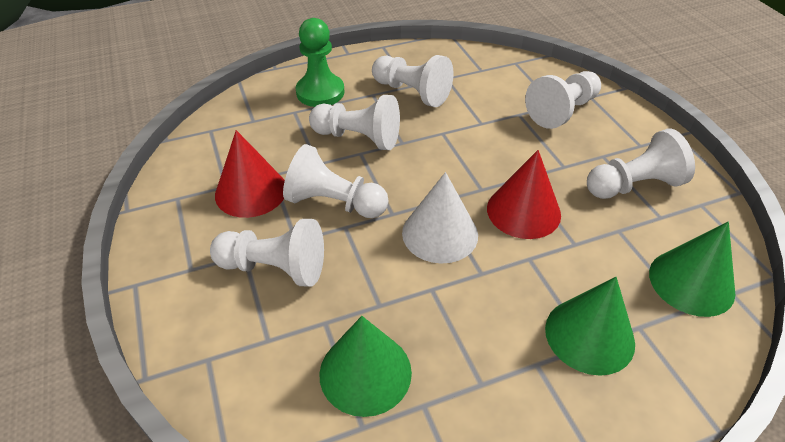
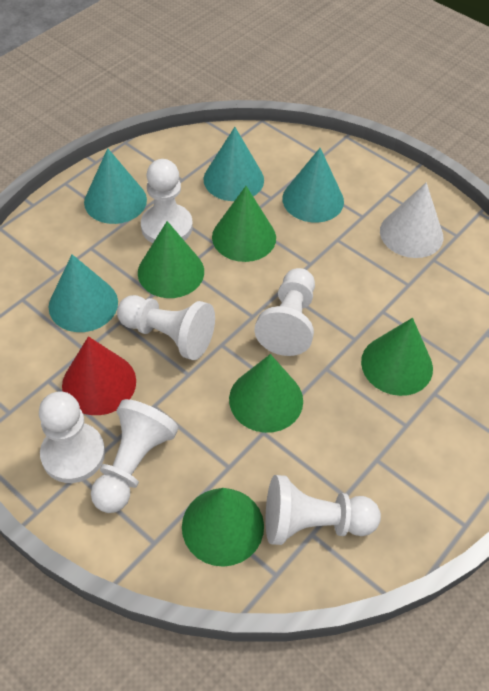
green cone: [320,316,412,417] [545,277,635,376] [649,222,735,317] = 3 -> [138,221,204,298] [182,488,264,567] [212,186,276,262] [229,354,303,433] [361,318,433,396] = 5
green pawn: [295,18,344,107] = 1 -> none = 0
red cone: [215,130,285,218] [487,150,561,239] = 2 -> [62,336,136,415] = 1
turquoise cone: none = 0 -> [49,254,118,332] [84,148,147,224] [203,127,264,201] [282,148,344,223] = 4

